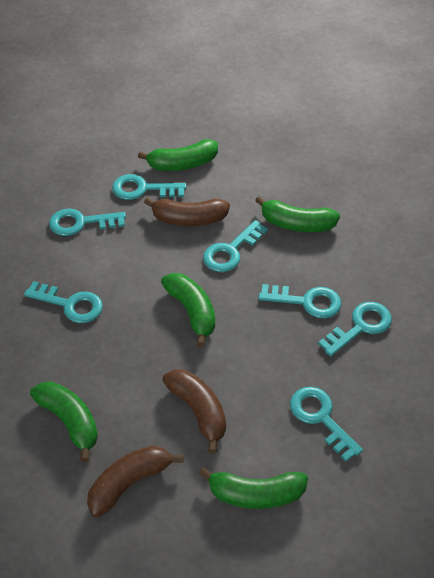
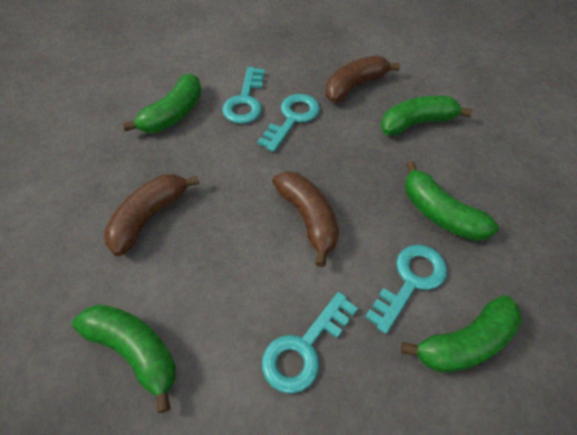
turquoise key: [24,281,103,323] [49,209,126,236] [112,174,186,200] [203,220,268,272] [258,284,342,318] [290,387,363,461] [318,302,392,356] = 7 -> [222,67,265,124] [257,94,320,152] [262,292,358,394] [365,245,447,334] = 4

